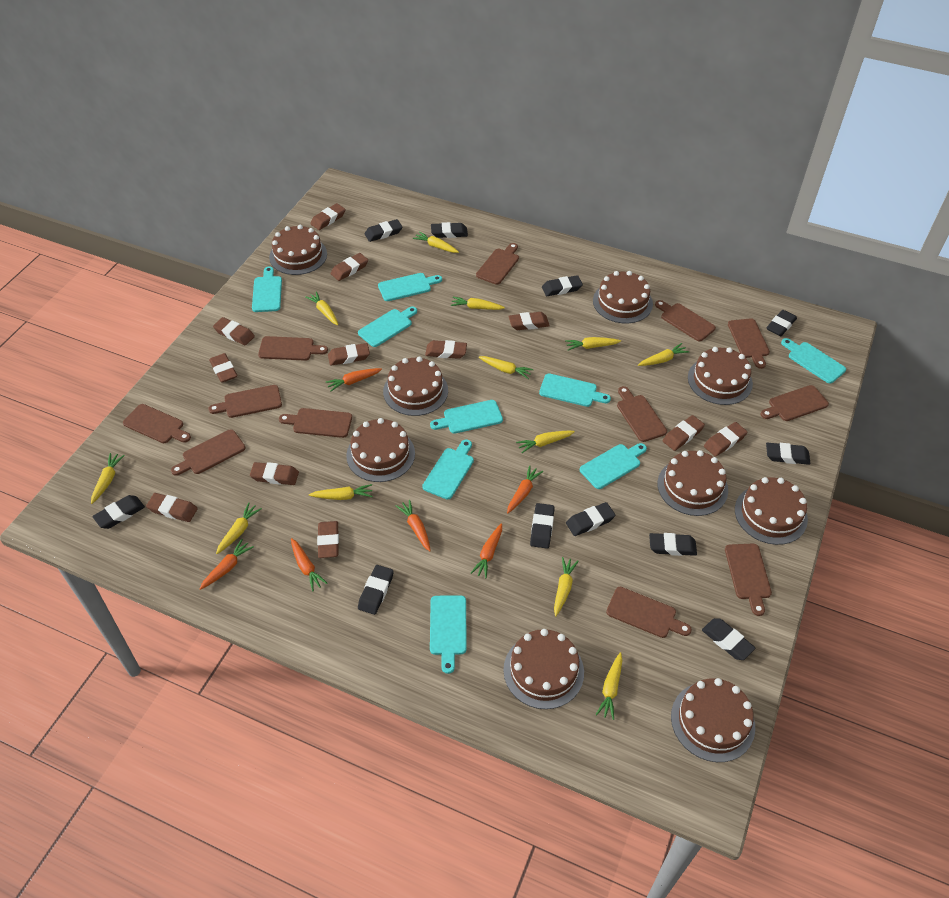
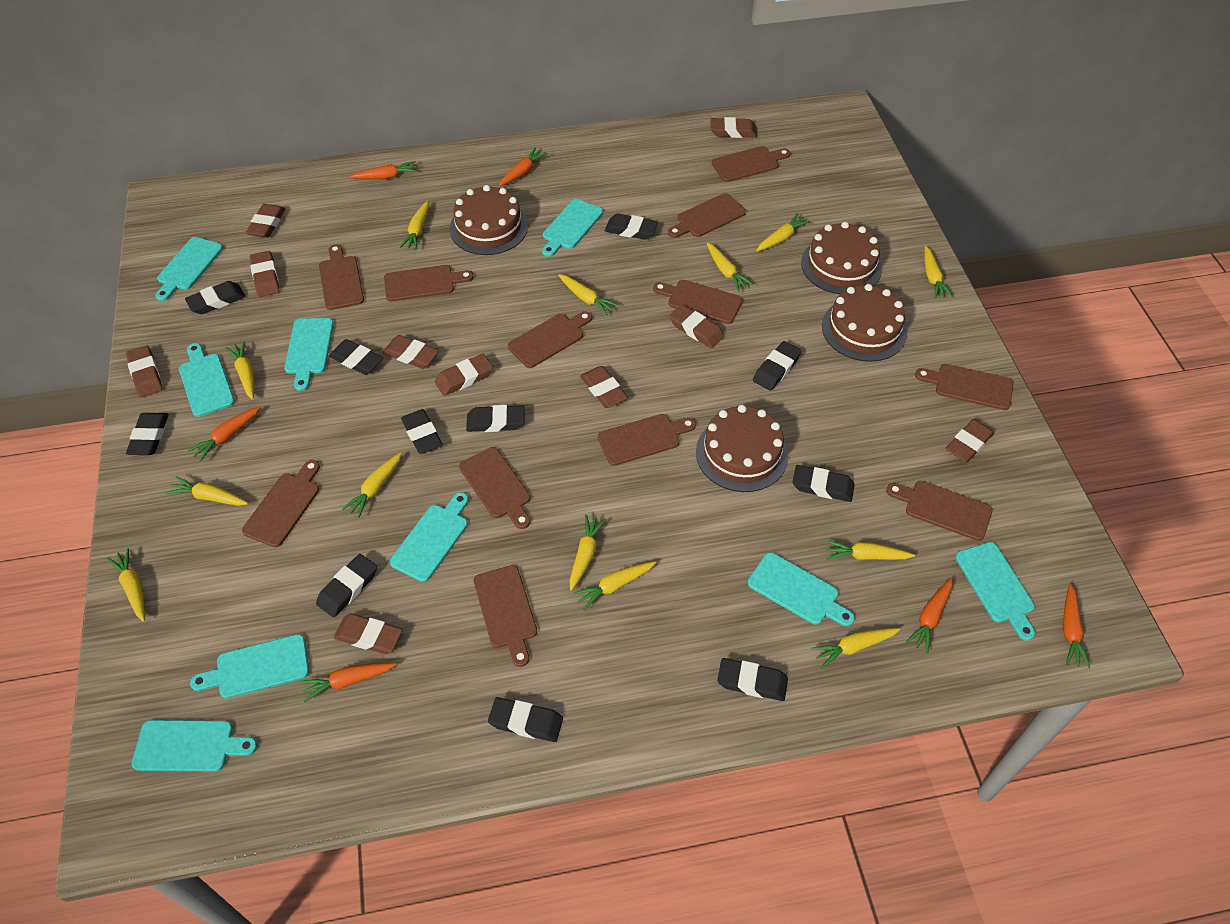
brown cake: [269,225,327,275] [346,418,415,482] [383,357,448,416] [503,629,584,709] [593,271,653,323] [657,450,728,516] [671,678,755,762] [688,347,753,405] [735,477,808,545] = 9 -> [450,185,528,255] [696,405,788,492] [801,222,882,294] [822,284,907,362] = 4
brown eraser: [146,493,198,522] [209,353,237,383] [213,317,255,345] [250,462,299,485] [310,203,345,230] [317,521,339,558] [328,343,370,365] [331,253,368,281] [425,340,467,359] [508,312,550,330] [663,415,705,451] [704,422,747,457] = 12 -> [126,346,163,397] [246,204,285,238] [250,251,279,297] [334,614,403,654] [383,335,439,369] [435,354,493,396] [580,366,628,408] [669,305,724,348] [710,117,757,138] [946,419,994,462] = 10
yellow carrot: [91,453,125,504] [216,502,262,554] [305,291,338,325] [309,484,373,500] [413,231,459,253] [451,297,505,310] [479,356,533,379] [516,431,575,453] [554,557,579,616] [565,337,621,351] [596,652,623,720] [638,343,689,366] = 12 -> [107,548,145,622] [166,476,248,506] [226,341,254,400] [342,452,402,518] [400,201,429,250] [558,274,619,316] [569,514,607,591] [573,561,656,611] [707,243,754,292] [756,213,811,251] [811,628,900,668] [825,540,915,560] [924,246,953,299] = 13

